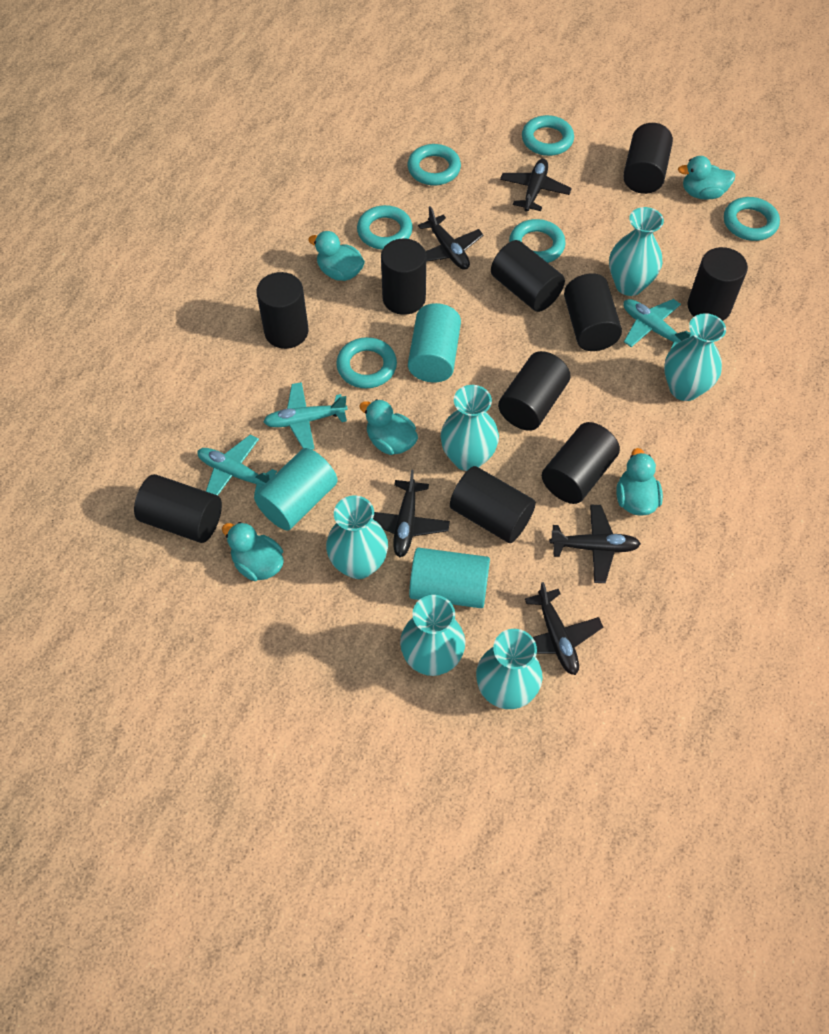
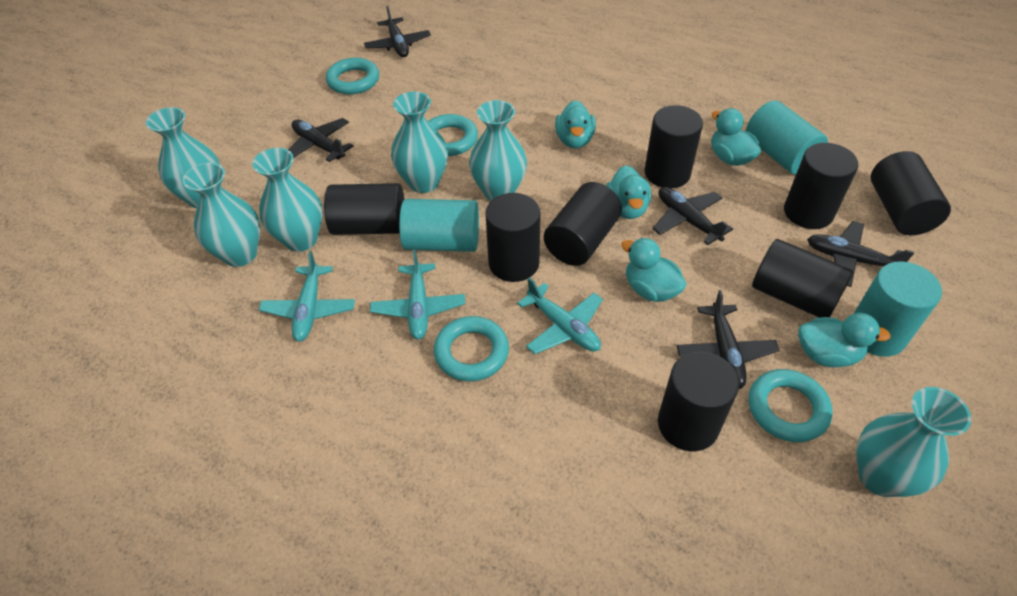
black cylinder: [134,474,222,543] [256,272,308,349] [381,239,426,315] [450,466,536,543] [491,240,565,312] [498,351,571,431] [542,422,620,504] [564,273,622,351] [623,123,673,194] [687,247,748,321] = 10 -> [324,183,404,235] [485,193,541,282] [544,182,622,266] [645,105,703,188] [658,352,739,451] [752,239,853,318] [784,143,858,229] [870,151,951,235] = 8
turquoise ring: [336,337,397,388] [357,205,413,250] [408,144,461,185] [509,219,566,263] [522,115,574,156] [724,197,780,241] = 6 -> [326,58,379,94] [428,114,478,156] [434,316,509,381] [749,369,833,442] = 4

